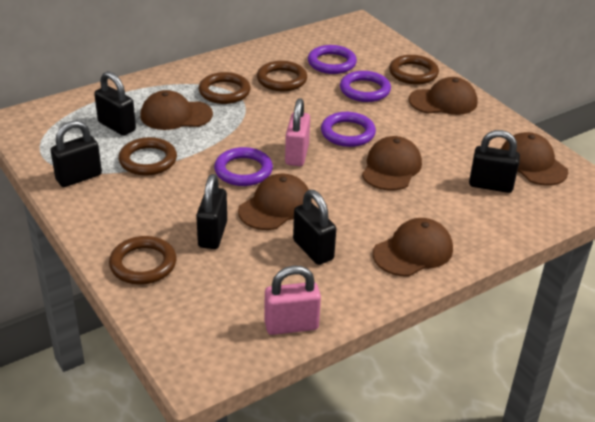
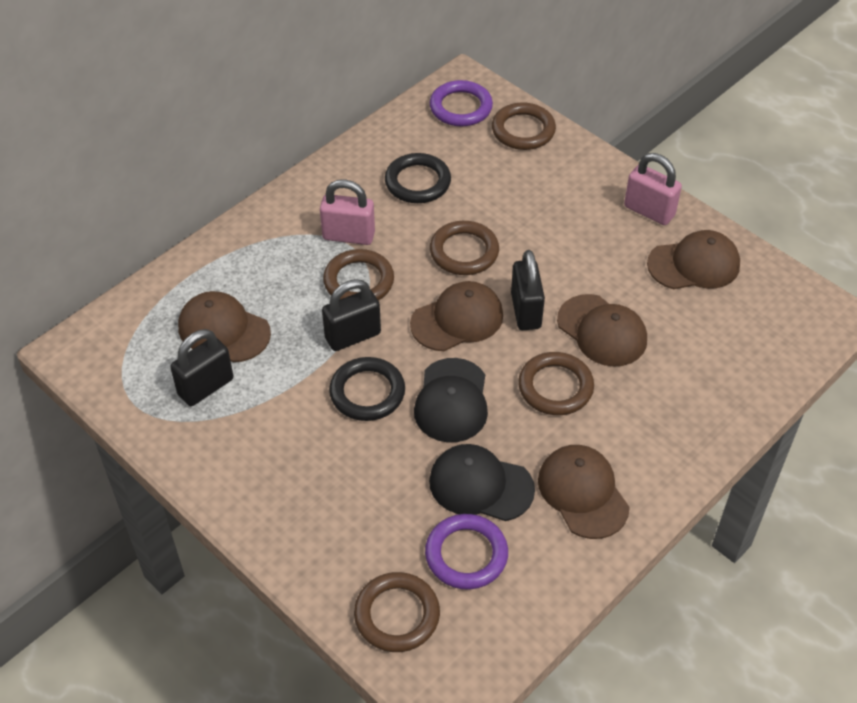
black cap: none = 0 -> [414,358,488,443] [429,444,535,521] = 2
black padlock: [51,120,102,187] [94,71,136,136] [196,174,227,249] [293,190,336,265] [469,130,520,193] = 5 -> [170,329,233,406] [322,279,381,351] [511,250,545,330] = 3
black ring: none = 0 -> [329,357,405,421] [385,153,451,203] = 2
brown cap: [140,90,213,130] [238,174,312,230] [362,136,422,190] [373,218,453,277] [409,77,477,115] [501,132,568,186] = 6 -> [178,291,271,362] [410,281,503,351] [538,445,630,539] [557,294,647,367] [647,230,740,289] = 5
purple ring: [214,147,273,186] [308,45,357,74] [321,112,376,147] [340,71,391,102] = 4 -> [425,514,508,590] [430,80,493,127] = 2

